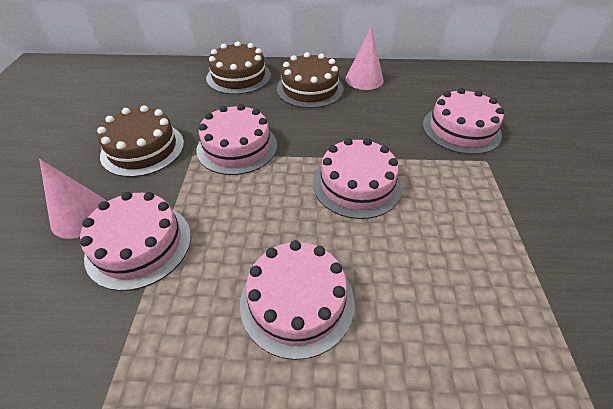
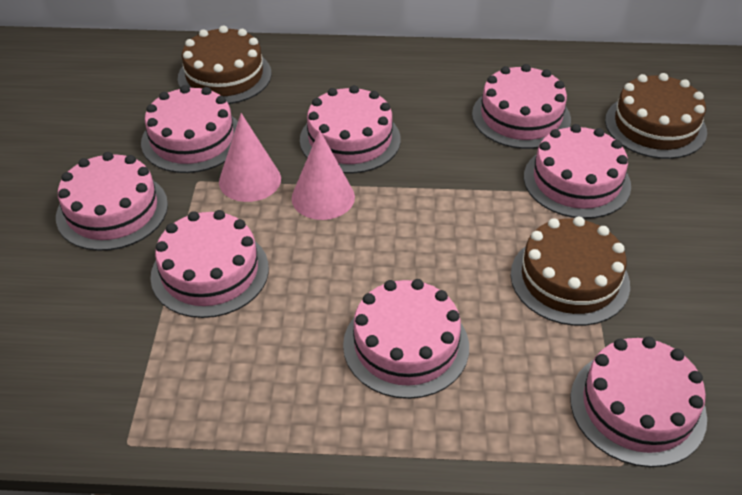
pink cake: [80,192,191,291] [197,104,277,175] [240,240,355,360] [313,138,402,219] [423,88,504,154] = 5 -> [56,152,168,251] [141,85,238,173] [150,210,269,318] [300,85,401,173] [343,279,469,399] [472,64,571,149] [524,124,631,219] [570,337,707,467] = 8

